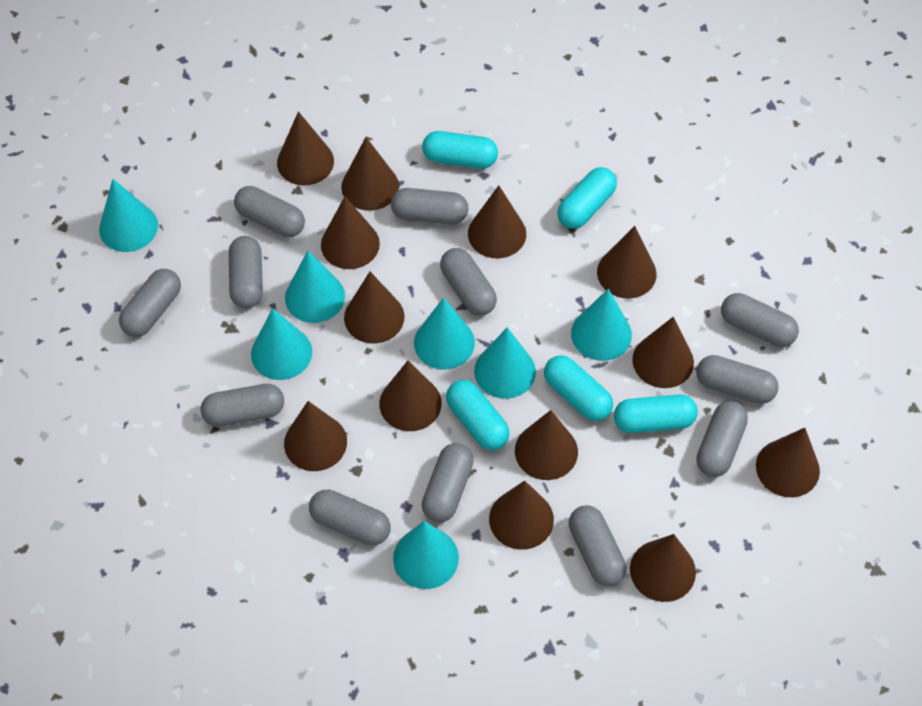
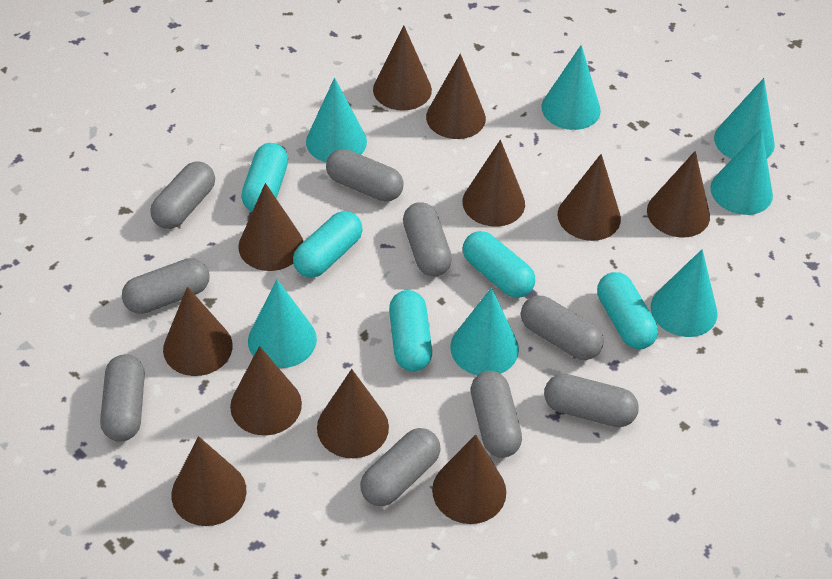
brown cone: [277,112,334,185] [284,401,347,471] [321,196,380,269] [341,137,399,211] [344,272,404,344] [379,361,442,431] [468,185,526,258] [489,481,554,550] [515,410,578,480] [597,226,656,299] [630,534,696,602] [632,317,694,388] [756,428,820,497] = 13 -> [163,287,233,376] [172,436,246,526] [230,346,302,435] [238,183,303,271] [317,369,389,458] [373,26,432,111] [426,54,486,139] [432,435,506,524] [462,140,525,227] [558,154,621,241] [647,151,710,238] = 11
grey capsule: [119,269,181,337] [201,384,284,427] [229,236,263,309] [234,186,305,237] [309,490,390,545] [391,188,468,224] [422,443,474,522] [440,248,497,316] [569,505,626,586] [696,355,779,404] [696,401,748,477] [721,293,799,347] = 12 -> [100,354,145,442] [122,258,210,314] [150,161,215,229] [326,149,403,201] [360,428,441,506] [403,202,452,276] [471,371,522,458] [521,296,604,360] [544,374,639,427] = 9

